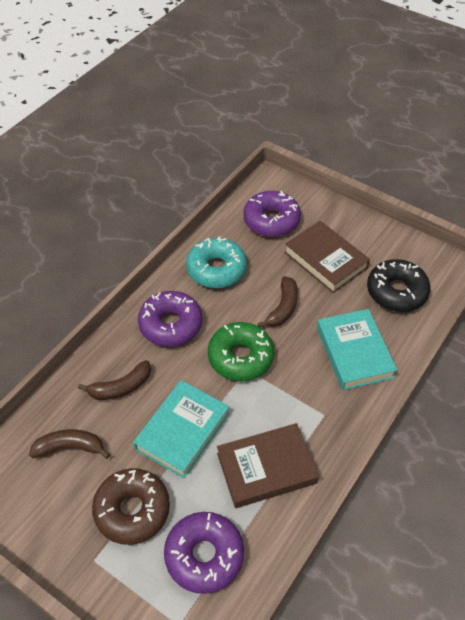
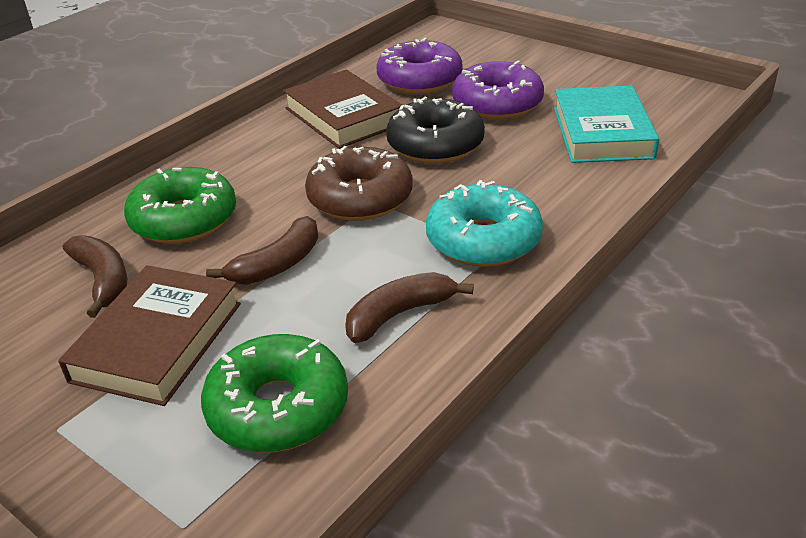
green donut: [208,322,274,381] = 1 -> [124,167,236,244] [201,334,348,452] = 2
purple donut: [138,291,202,347] [164,512,244,594] [243,191,301,237] = 3 -> [377,38,462,94] [452,61,544,120] = 2
turquoise book: [133,380,229,479] [317,309,397,390] = 2 -> [554,85,659,163] = 1

